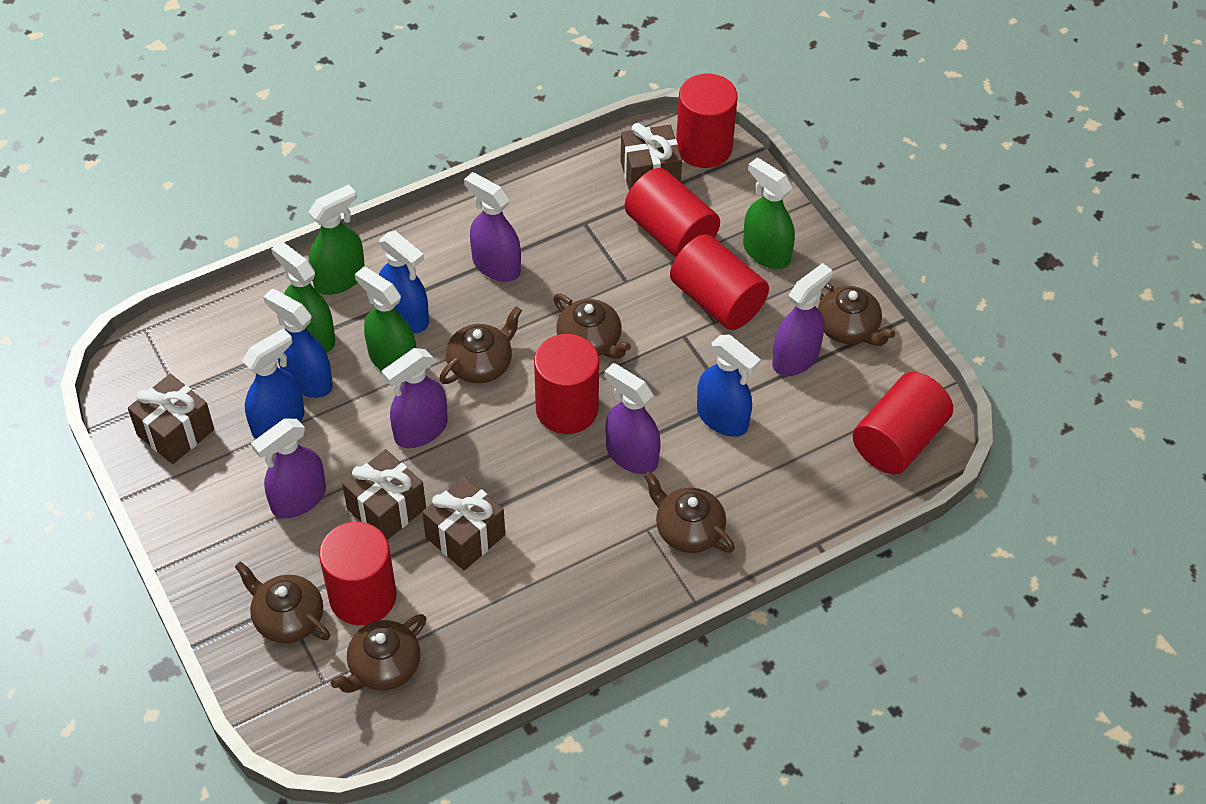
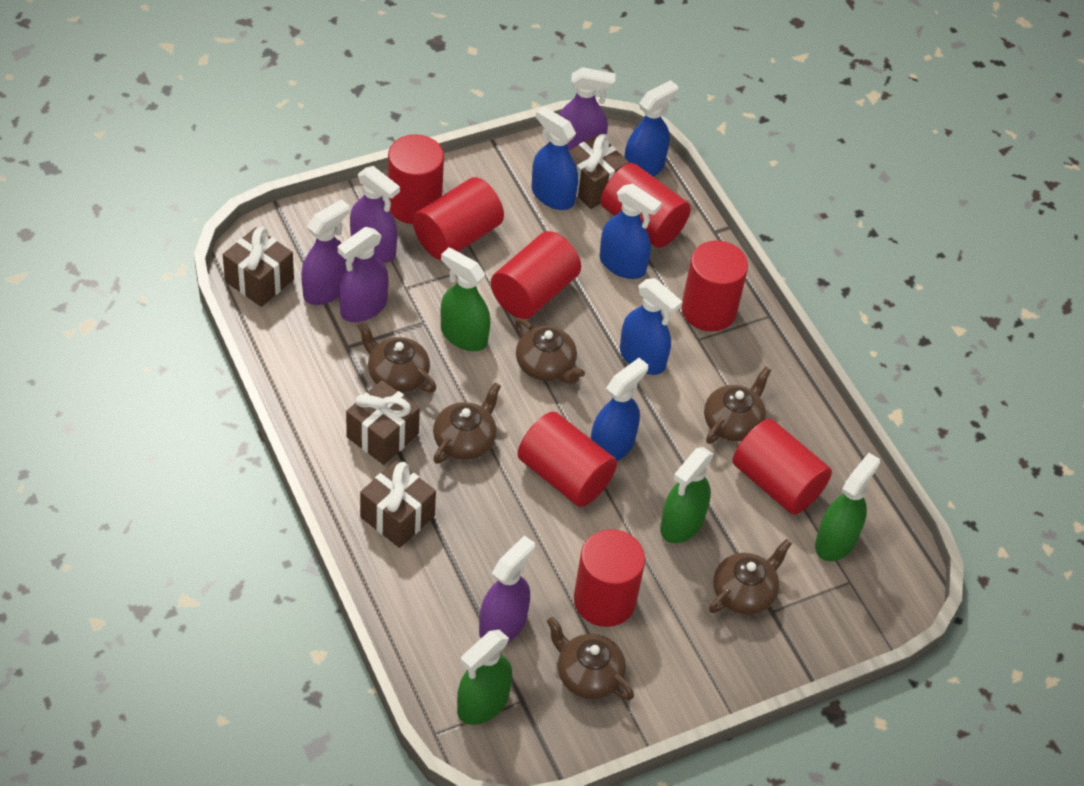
blue spray bottle: [242,328,304,439] [263,289,333,398] [379,231,429,333] [697,334,761,437] = 4 -> [532,106,578,210] [591,358,648,461] [599,183,662,279] [620,278,683,375] [624,80,679,177] = 5
red cylinder: [319,522,397,625] [534,334,599,434] [625,168,720,258] [670,234,769,330] [676,74,738,168] [853,372,953,475] = 6 -> [388,135,444,224] [413,177,504,260] [491,231,581,319] [518,412,617,507] [574,529,645,627] [601,163,691,248] [681,241,748,331] [733,419,832,515] = 8

